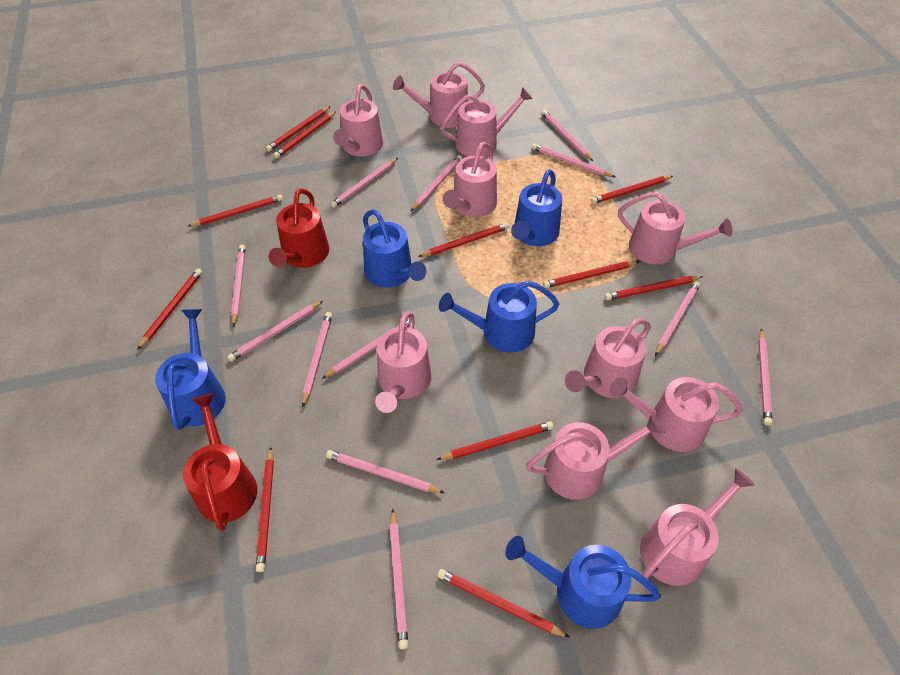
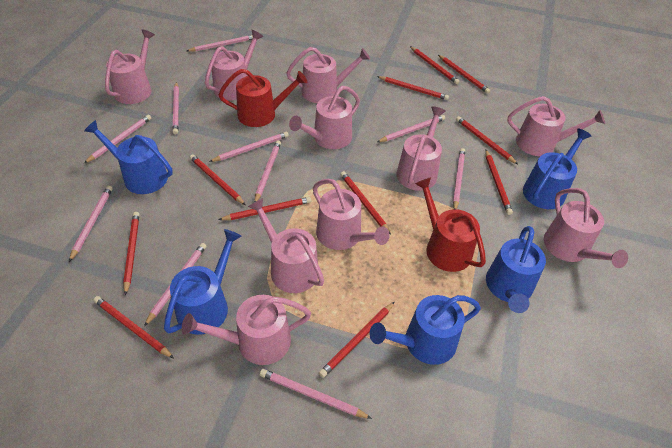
pink pencil: [227,301,323,362] [231,245,246,327] [302,312,332,408] [322,319,415,379] [326,450,445,493] [330,158,398,208] [390,509,408,649] [410,155,462,212] [532,144,615,177] [541,110,593,161] [655,281,700,356] [758,329,772,426] = 12 -> [69,186,113,262] [84,115,151,163] [144,243,206,326] [173,82,179,134] [187,35,253,52] [209,132,289,162] [254,140,281,202] [260,369,372,419] [377,115,445,142] [453,148,465,209] = 10

